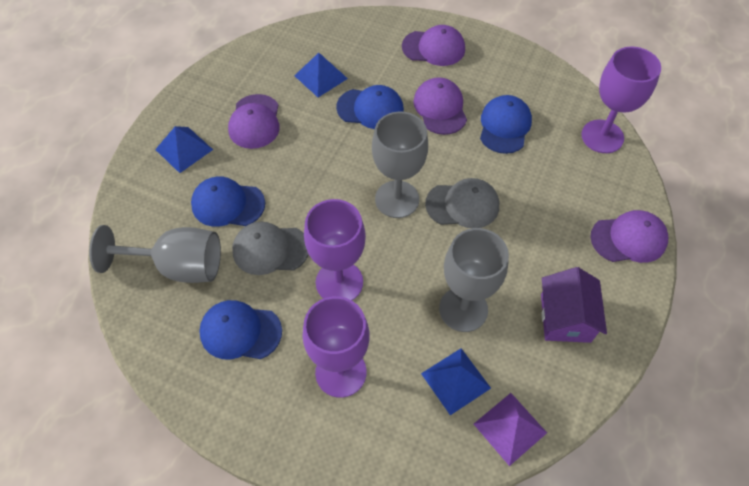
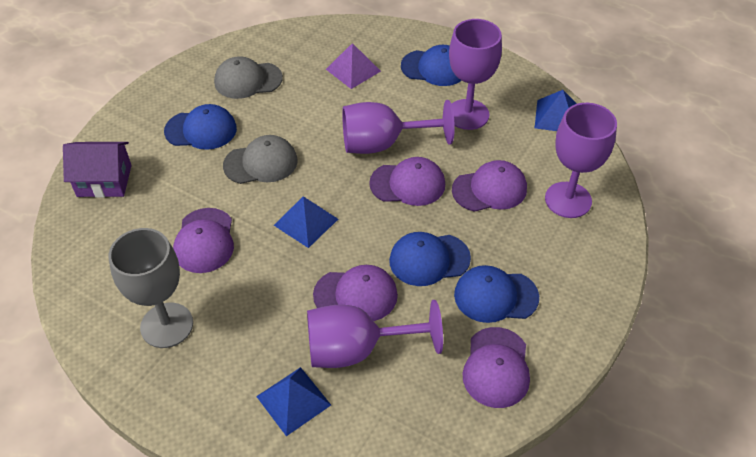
grey goblet: [89,225,221,283] [372,111,428,218] [439,228,509,332] = 3 -> [108,228,193,348] = 1
purple cap: [228,94,280,149] [402,25,465,66] [413,77,467,135] [590,210,668,263] = 4 -> [173,208,234,273] [313,265,398,321] [369,157,445,206] [452,160,527,212] [463,327,530,408] = 5
purple goblet: [302,296,370,398] [304,199,366,300] [581,46,661,153] = 3 -> [307,300,443,368] [342,100,455,154] [449,19,502,130] [545,103,617,218] = 4

